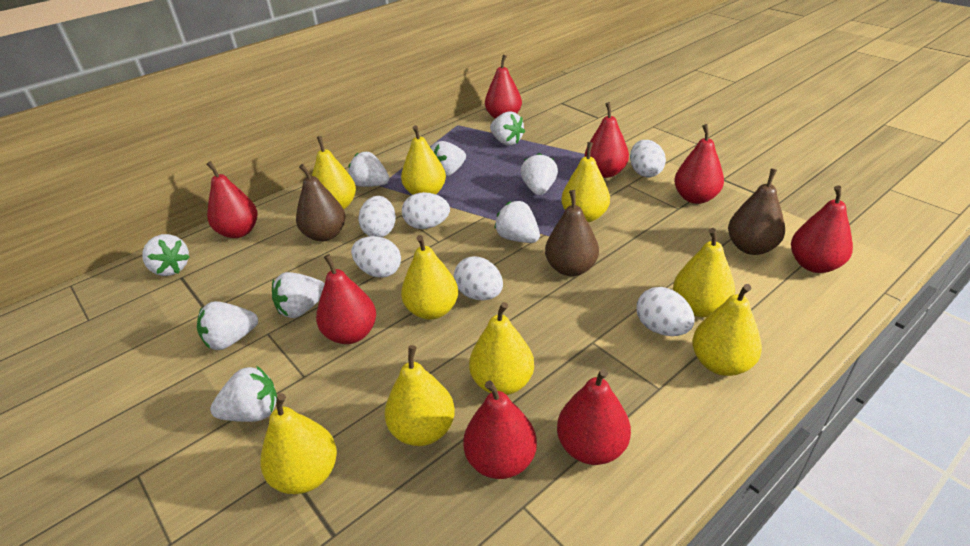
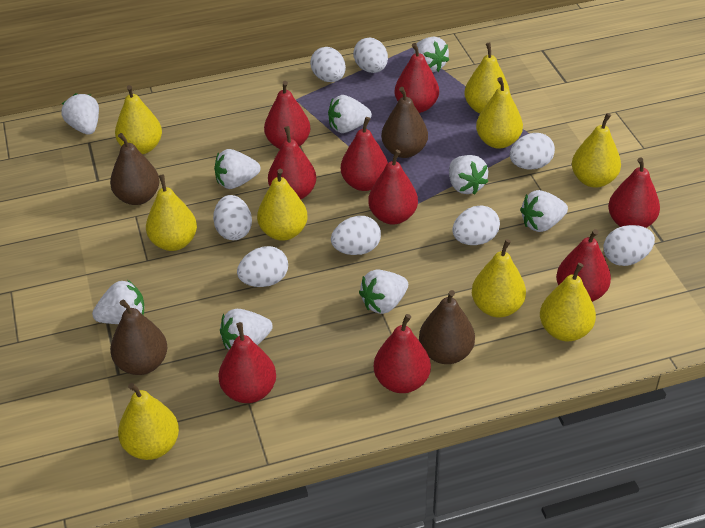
brown pear: [296,164,345,242] [545,190,599,276] [728,168,785,255] = 3 -> [110,133,160,205] [110,300,167,375] [381,87,428,158] [419,290,475,364] = 4
red pear: [207,161,258,238] [316,254,376,344] [463,381,537,479] [485,55,522,119] [557,369,631,465] [584,102,629,178] [674,124,724,204] [791,186,853,273] = 8 -> [218,322,276,403] [264,81,310,149] [268,126,316,199] [341,117,388,191] [368,150,418,225] [374,314,431,393] [395,43,439,113] [556,229,611,302] [608,157,660,228] = 9
white egg: [351,236,401,278] [358,196,396,237] [402,192,450,229] [454,256,503,300] [630,140,666,177] [636,287,695,336] = 6 -> [213,195,252,240] [237,246,288,287] [310,47,346,82] [331,216,381,255] [353,38,388,73] [452,205,500,245] [510,133,555,170] [604,225,655,266] = 8

